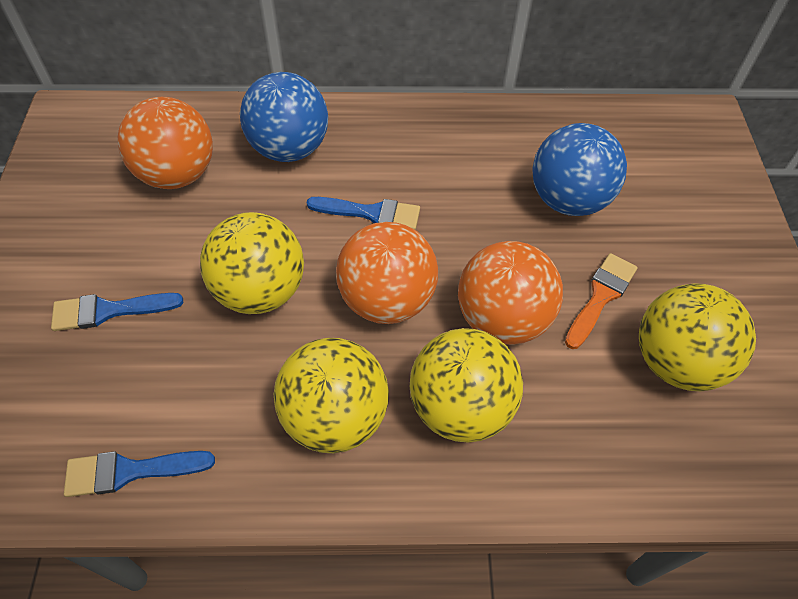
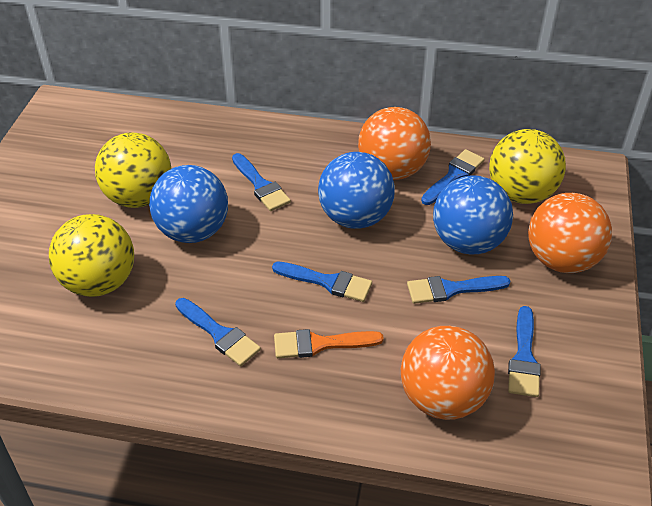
blue ball: [240,72,328,162] [532,123,627,216] = 2 -> [149,165,228,243] [318,152,395,229] [433,175,513,254] = 3
blue brush: [51,293,183,331] [64,451,215,497] [306,197,420,230] = 3 -> [175,298,261,366] [232,153,291,211] [272,262,372,302] [407,276,510,304] [421,149,485,205] [508,306,541,397] = 6
yellow ball: [200,212,304,314] [274,338,389,453] [410,328,523,443] [639,283,756,391] = 4 -> [49,214,134,297] [95,133,171,208] [489,129,566,204] = 3

